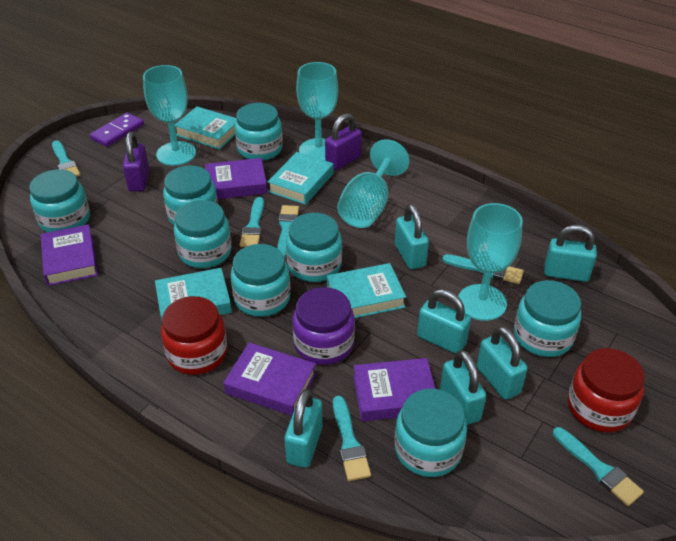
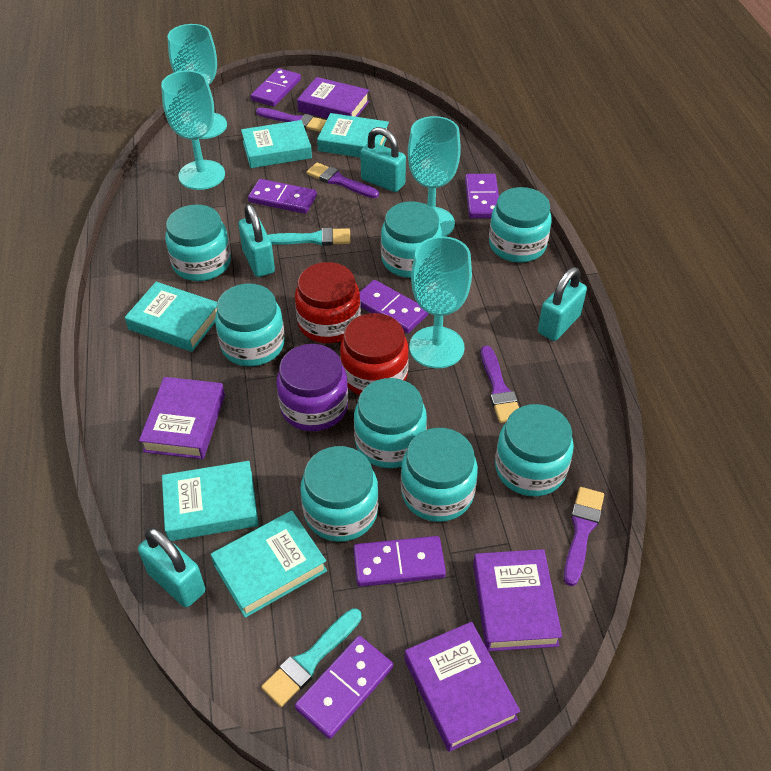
purple brush: none = 0 -> [256,108,326,132] [306,163,379,198] [481,346,519,423] [564,487,604,586] = 4
purple domino: [90,113,144,147] = 1 -> [248,179,317,214] [251,68,301,107] [295,636,393,739] [353,536,446,587] [360,280,428,333] [465,174,499,218] = 6
purple padlock: [123,132,149,192] [325,113,362,170] = 2 -> none = 0
turquoise book: [155,268,232,320] [175,106,237,150] [268,152,333,205] [327,263,406,318] = 4 -> [125,282,217,352] [162,461,259,541] [211,511,327,618] [241,120,312,168] [317,113,389,158] = 5
turquoise brush: [52,140,80,177] [240,197,264,247] [277,205,299,258] [333,396,371,481] [442,254,524,284] [553,427,644,506] = 6 -> [261,608,362,707] [268,228,350,246] = 2
turquoise padlock: [284,389,323,468] [395,204,429,269] [417,289,471,354] [440,350,486,425] [477,326,528,400] [544,225,597,282] = 6 -> [138,527,206,607] [238,204,275,277] [360,127,406,192] [538,267,587,341] = 4

